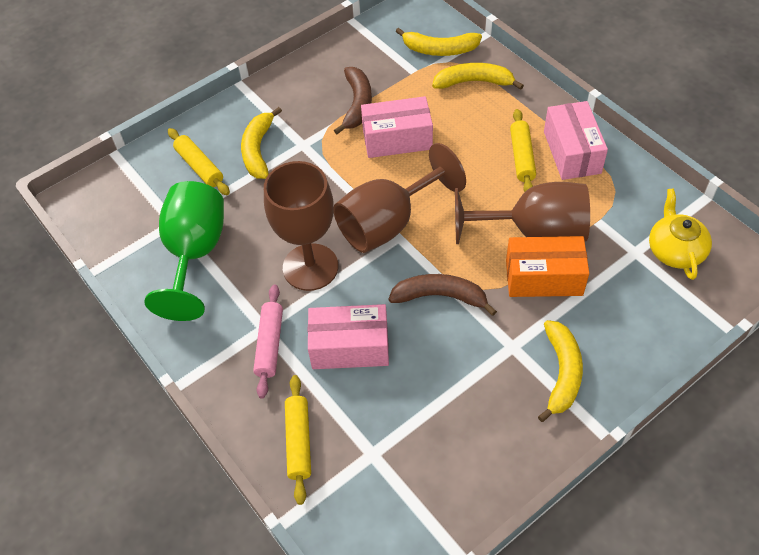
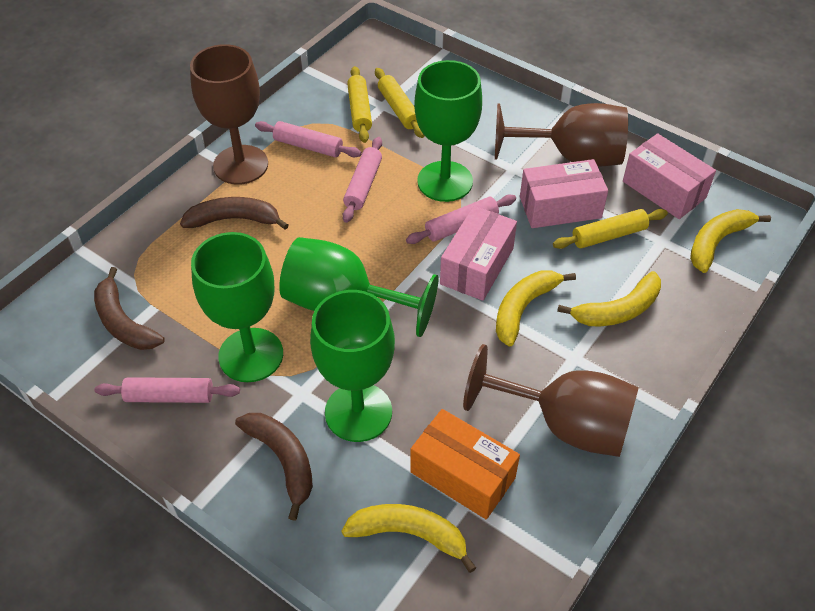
brown banana: [334,67,372,134] [389,274,497,316] = 2 -> [94,267,165,350] [180,197,289,230] [235,413,313,521] = 3
green goblet: [144,181,224,321] = 1 -> [191,232,283,382] [279,237,438,337] [310,290,395,442] [414,60,482,202] = 4
pink rolling pin: [253,285,283,398] = 1 -> [95,377,240,403] [255,121,362,157] [342,137,382,223] [406,195,516,244] = 4
yellow teapot: [649,188,712,280] = 1 -> none = 0

